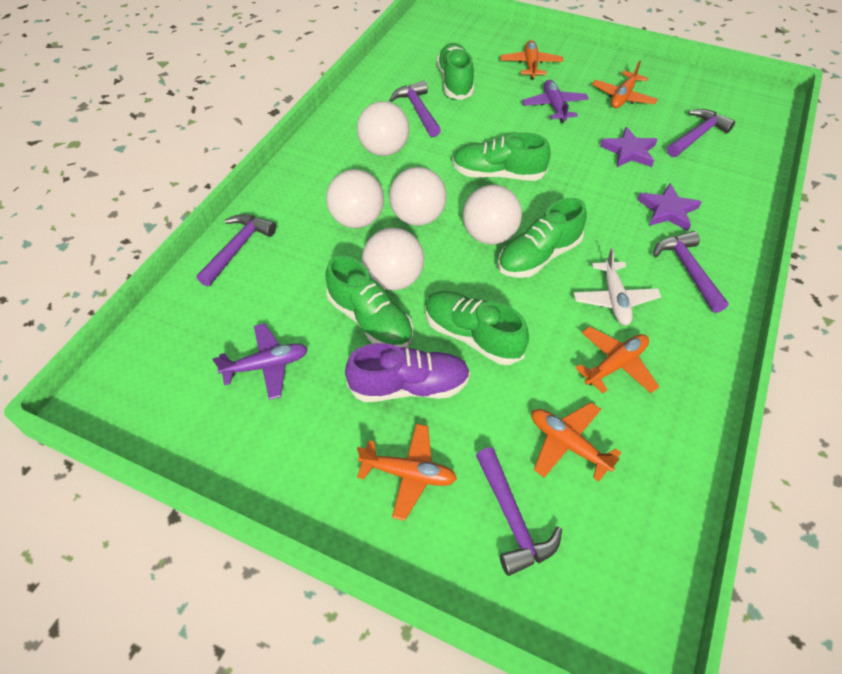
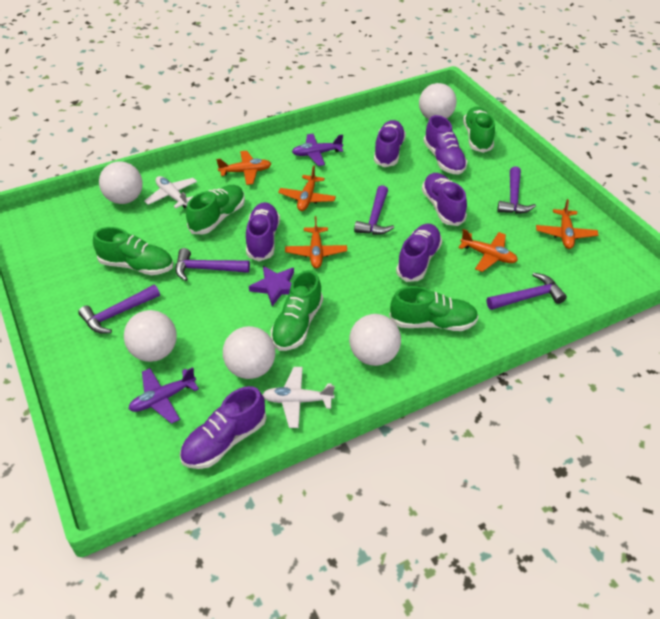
purple shoe: [345,343,470,402] = 1 -> [180,386,266,469] [246,202,280,261] [374,120,406,167] [396,224,442,282] [422,173,467,226] [423,115,467,175] = 6
purple star: [600,127,657,167] [637,183,701,231] = 2 -> [249,266,294,306] = 1
white plane: [574,248,661,325] = 1 -> [144,176,197,208] [263,367,335,428] = 2

